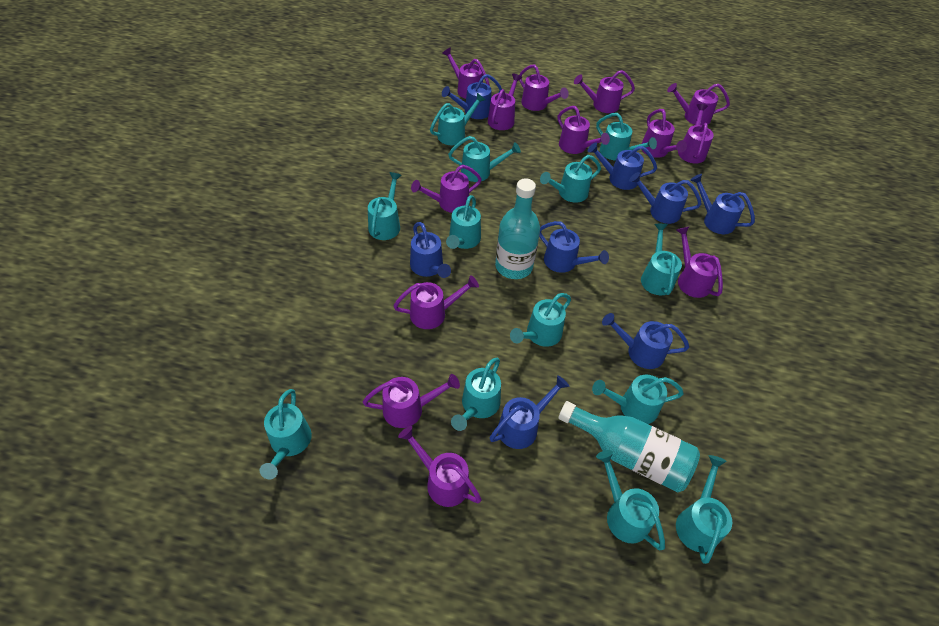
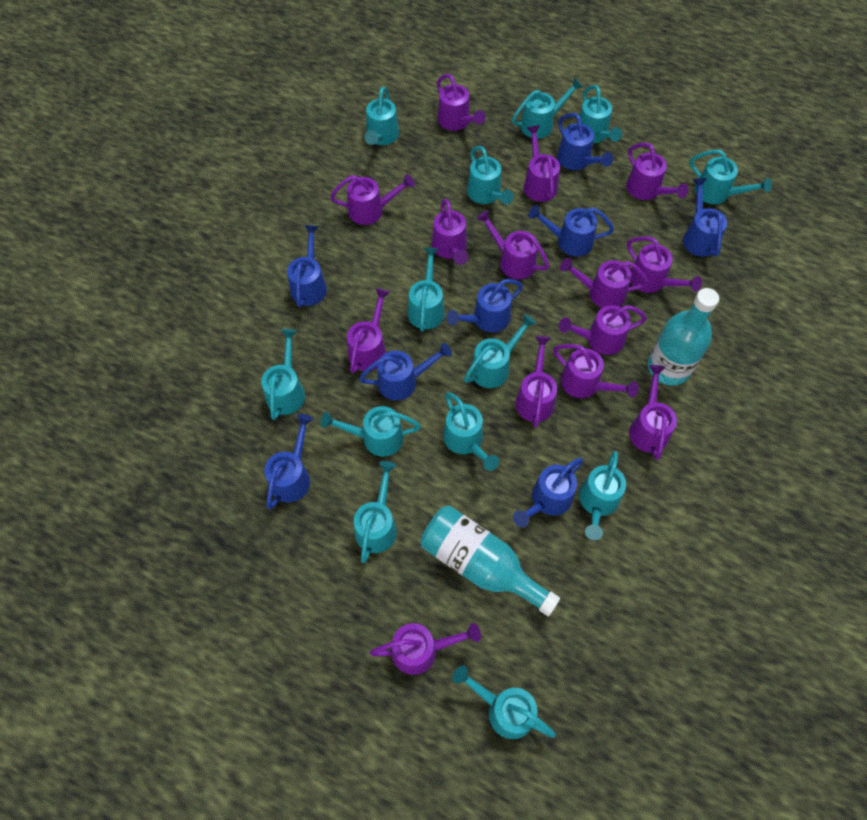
purple watering can: [363,374,460,428] [393,275,479,329] [398,426,482,507] [411,165,482,213] [442,47,490,99] [488,74,522,130] [519,64,569,111] [558,106,610,154] [574,70,635,113] [641,109,687,158] [667,83,730,126] [676,227,723,298] [678,104,714,164] = 13 -> [330,174,415,225] [347,288,390,373] [369,623,481,675] [432,199,468,265] [437,74,485,131] [476,210,549,279] [515,336,557,428] [524,125,560,202] [553,344,639,398] [559,305,647,355] [560,258,649,308] [626,143,689,200] [627,236,702,293] [629,365,677,460] = 14

